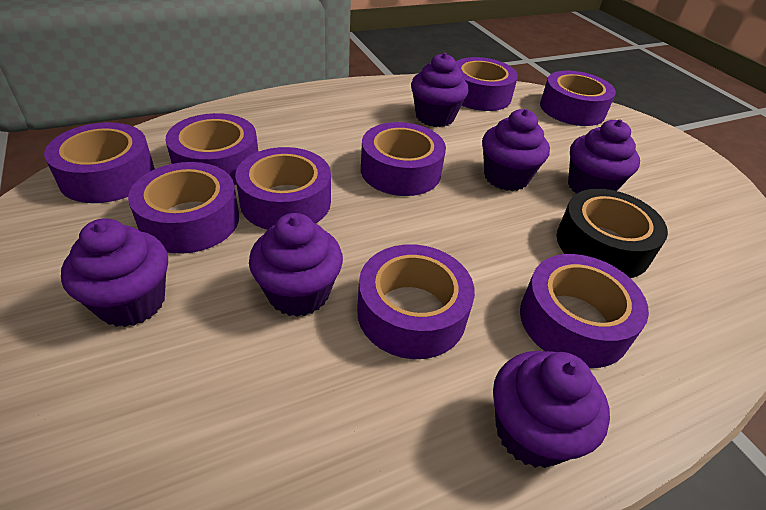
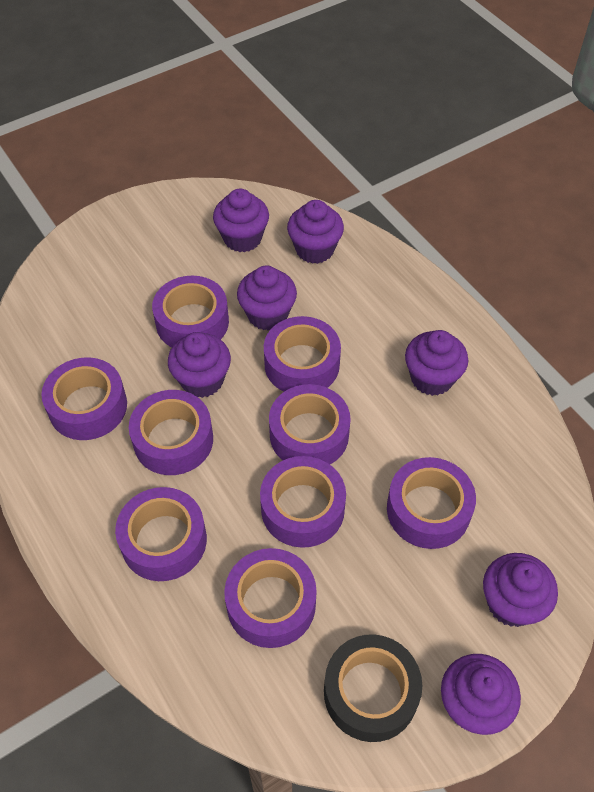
purple cupcake: [61,218,168,327] [249,213,343,317] [411,53,469,127] [482,109,550,191] [493,351,610,468] [568,119,640,194] = 6 -> [168,332,231,398] [213,189,269,252] [237,265,297,331] [287,200,344,264] [405,330,468,396] [441,654,521,735] [483,553,558,627] = 7

